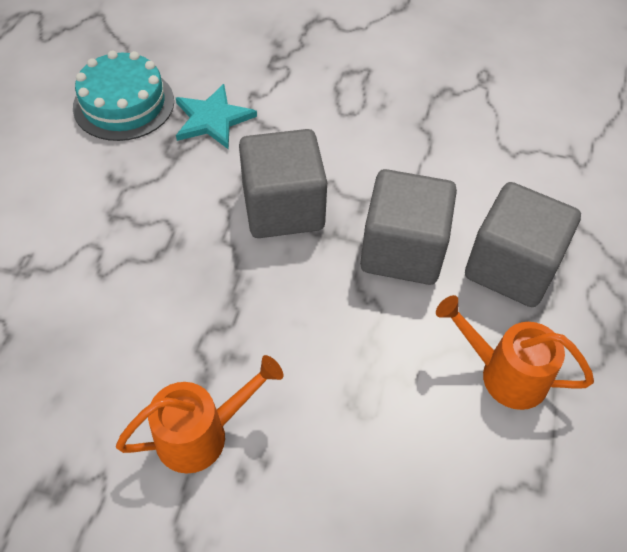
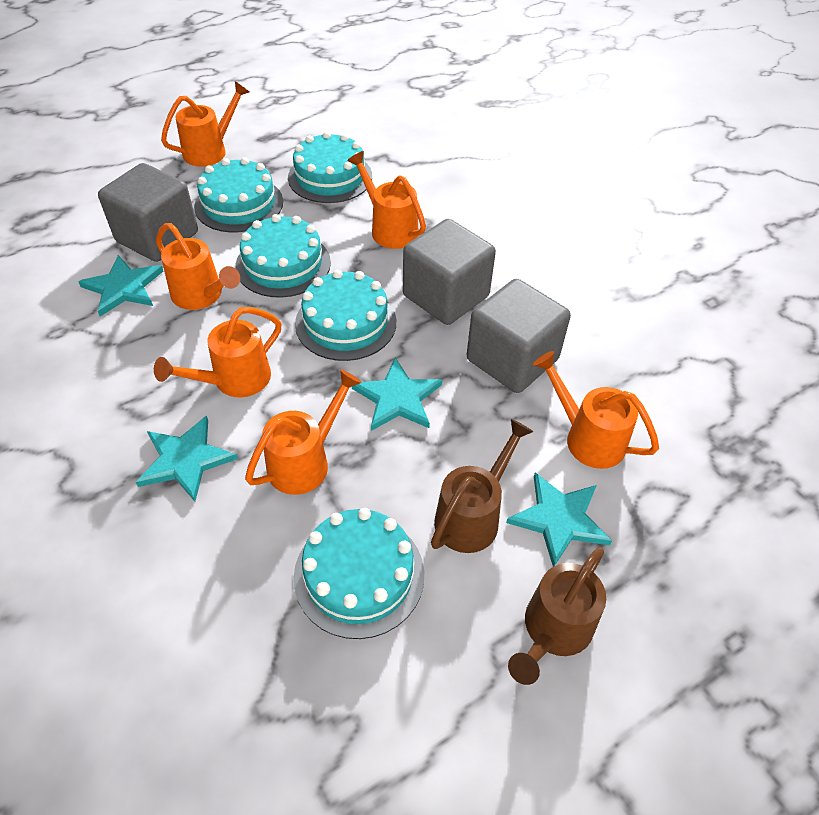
brown watering can: none = 0 -> [431,419,534,553] [508,547,606,685] = 2
orange watering can: [116,355,283,473] [436,295,594,410] = 2 -> [154,307,282,397] [156,223,240,310] [161,81,249,167] [245,370,362,495] [347,151,426,249] [533,351,659,469] = 6
turquoise cake: [73,50,174,141] = 1 -> [194,157,283,233] [235,214,331,298] [288,131,372,203] [294,508,424,639] [295,270,396,361] = 5
turquoise star: [176,84,257,150] = 1 -> [78,255,163,316] [136,415,238,502] [352,357,442,431] [506,472,612,566] = 4

